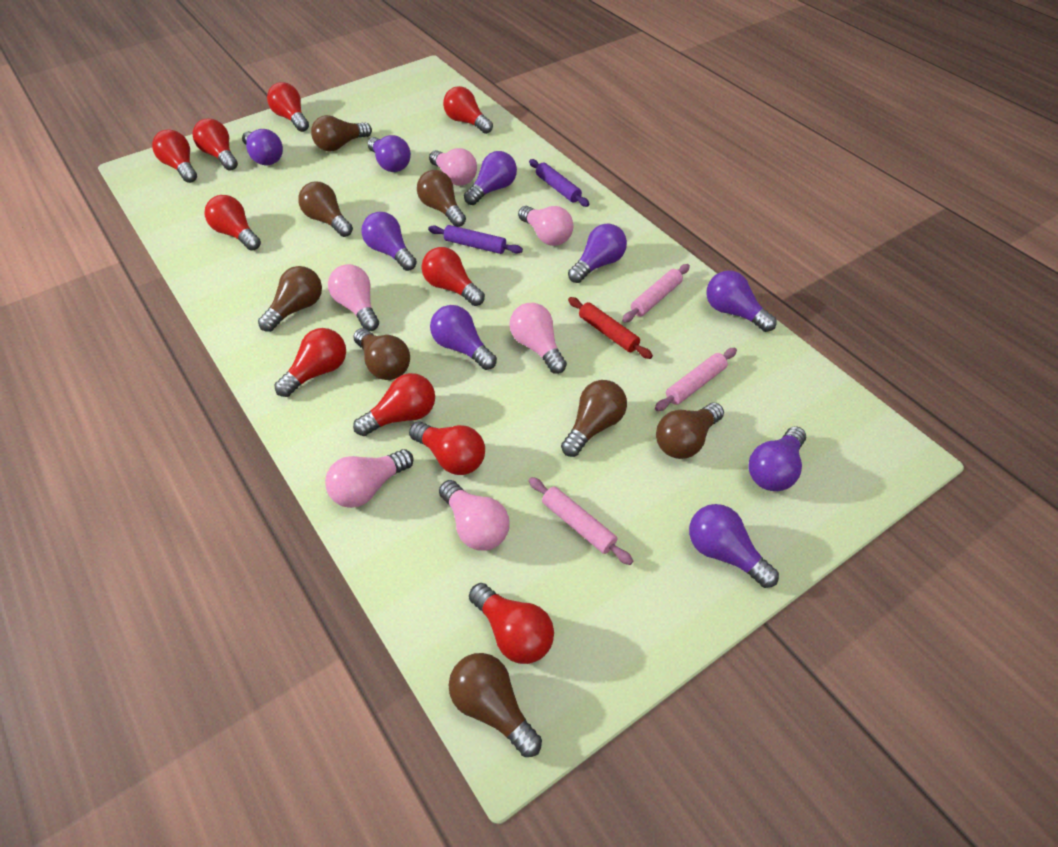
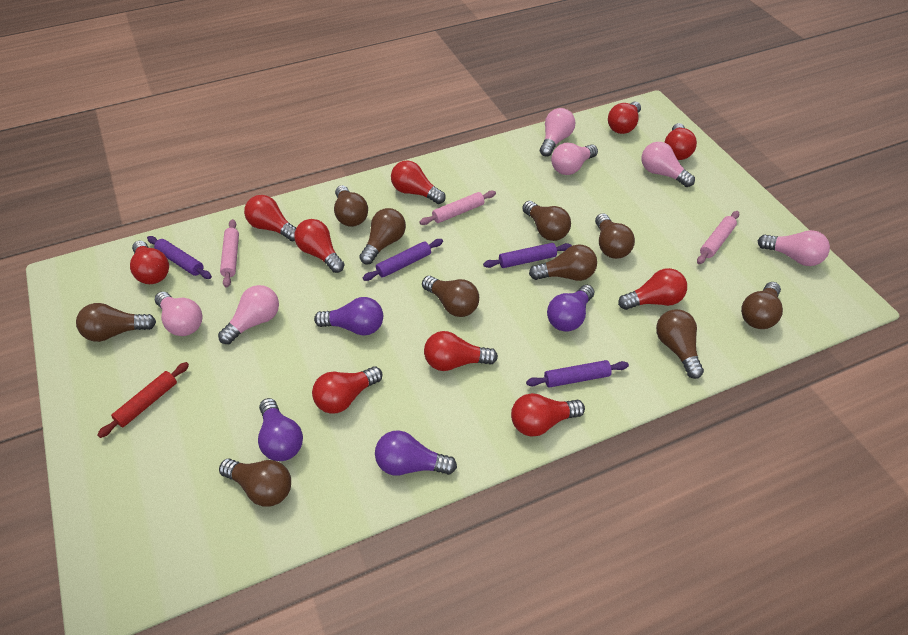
brown light bulb: [258,266,322,332] [298,181,353,237] [311,115,372,152] [353,328,410,380] [417,170,466,227] [449,653,542,757] [561,380,627,457] [656,403,724,459] = 8 -> [76,303,156,342] [219,459,291,507] [334,185,368,227] [359,208,406,264] [422,276,479,317] [522,201,571,241] [529,244,597,281] [595,213,635,259] [656,309,704,379] [741,282,783,329] = 10
purple light bulb: [242,129,283,165] [362,212,417,271] [368,135,411,172] [430,305,497,370] [464,151,517,205] [568,224,627,283] [689,504,779,588] [707,270,777,332] [749,426,806,491] = 9 -> [258,398,303,461] [314,297,383,336] [375,430,457,476] [547,285,595,332] = 4
purple rolling pin: [428,225,523,254] [529,159,589,207] = 2 -> [147,236,212,279] [363,239,443,281] [483,243,572,268] [526,360,629,388] = 4

